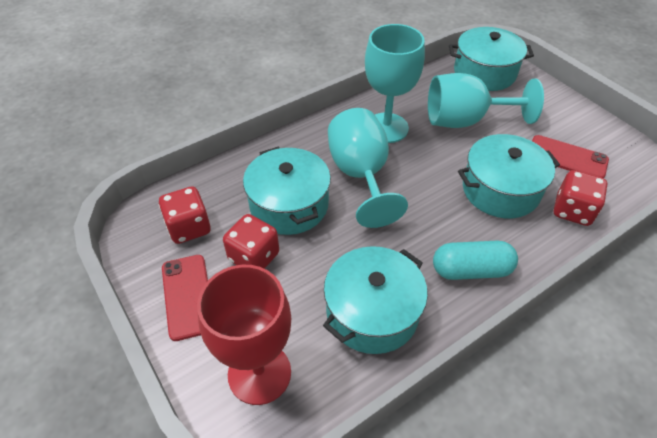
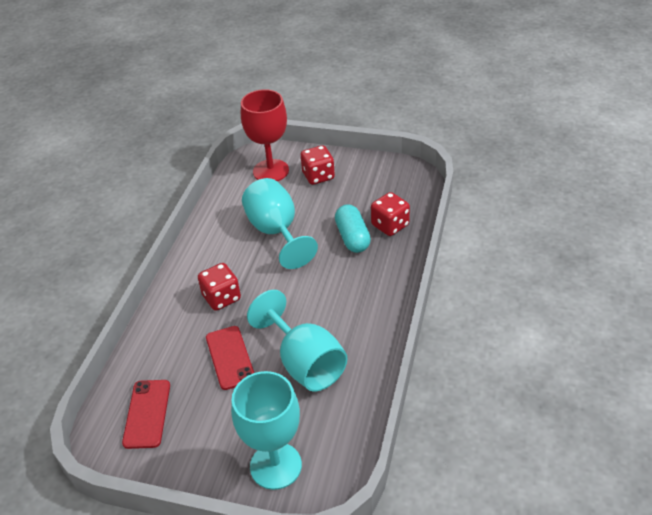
turquoise pot: [243,147,331,235] [323,246,428,354] [449,27,534,91] [458,134,560,218] = 4 -> none = 0

